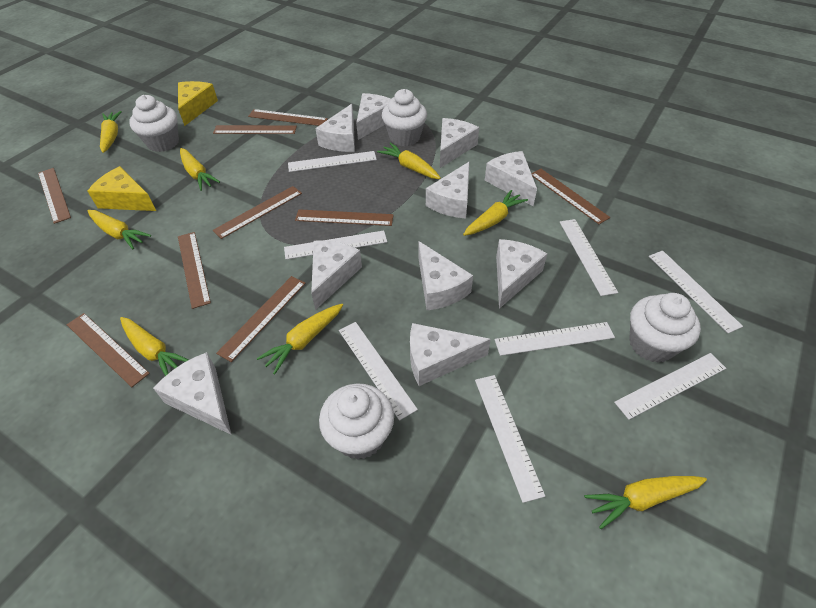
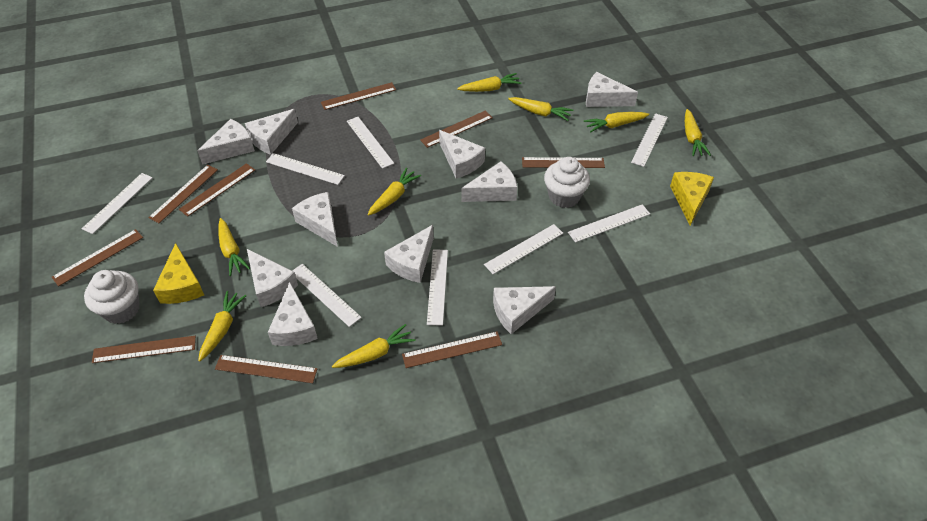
white cupcake: [129,95,179,152] [319,383,394,460] [382,89,427,146] [629,293,701,363] = 4 -> [84,270,140,324] [544,157,590,208] = 2

